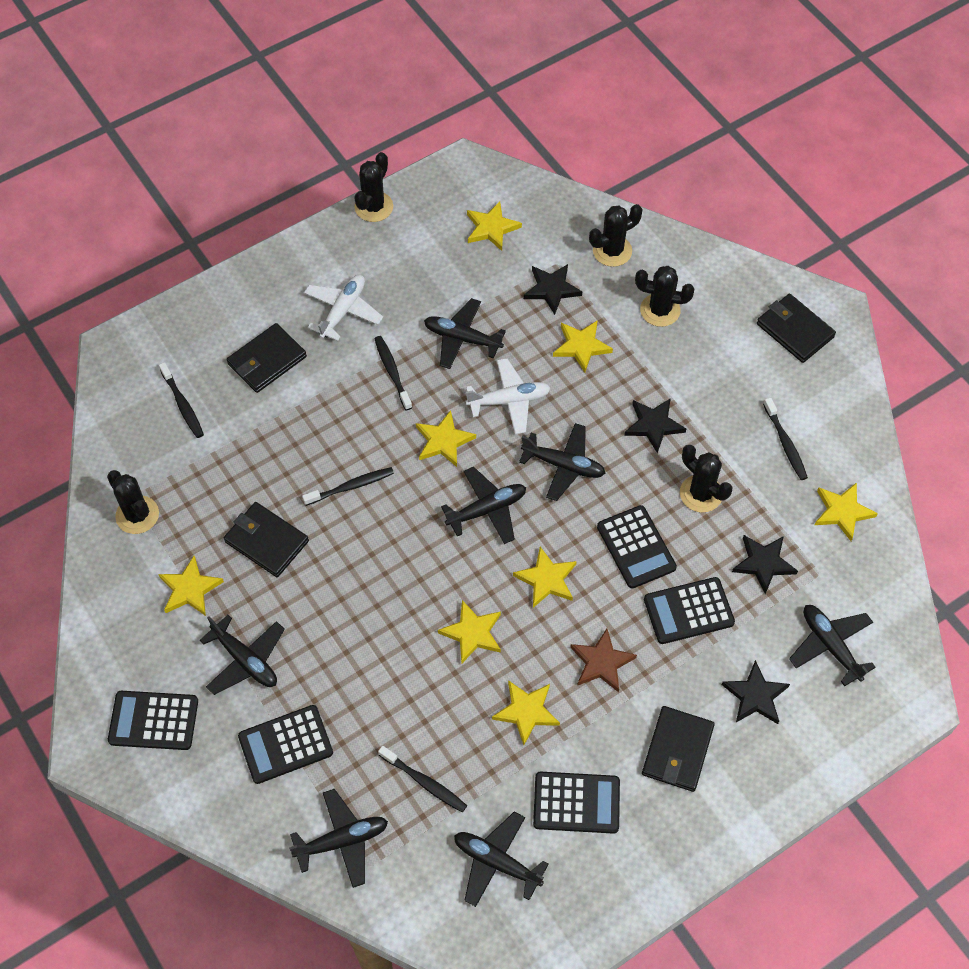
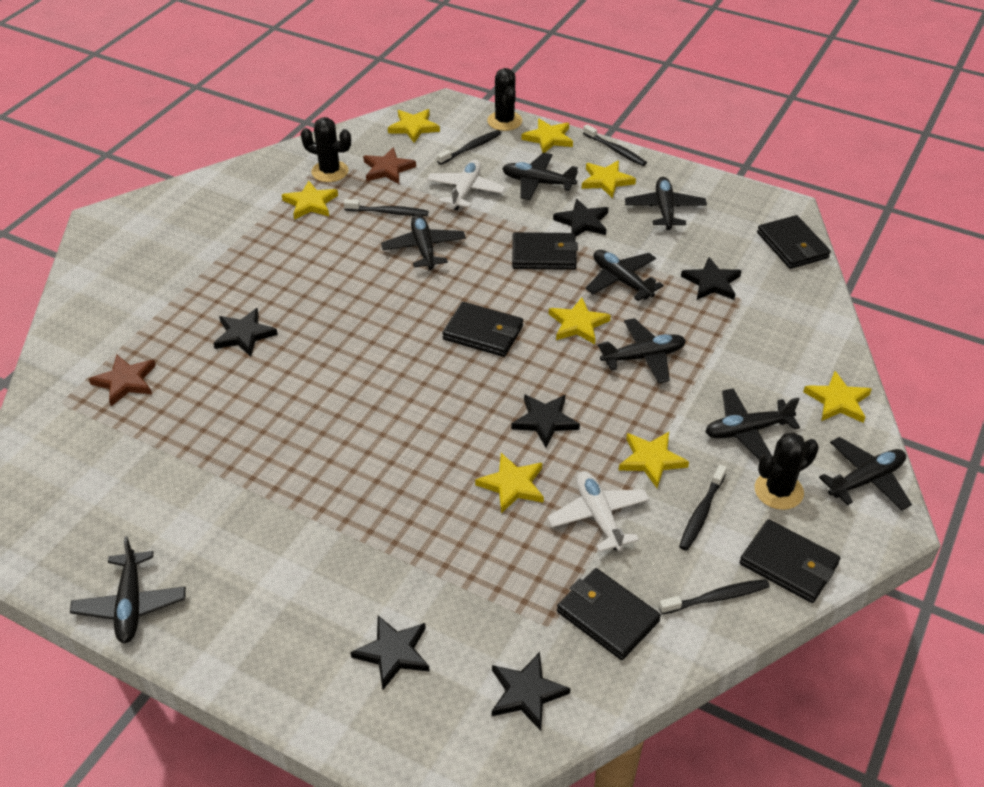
black cactus: [107,470,159,534] [354,152,393,222] [589,204,642,267] [635,266,694,327] [680,445,733,512] = 5 -> [301,117,351,182] [487,68,522,131] [755,433,819,510] = 3
black calculator: [108,691,198,750] [238,705,333,784] [533,772,620,834] [597,505,677,589] [644,577,735,644] = 5 -> none = 0
black plane: [200,615,285,695] [289,789,388,888] [424,298,506,369] [441,467,526,544] [454,811,549,907] [519,423,605,501] [789,605,876,686] = 7 -> [70,536,186,643] [381,214,466,270] [502,153,578,200] [586,250,664,301] [598,318,686,383] [625,177,707,230] [705,388,800,460] [819,437,912,510] = 8
black star: [524,264,583,315] [624,398,686,453] [722,660,790,724] [732,535,798,594] = 4 -> [214,308,278,357] [350,615,430,690] [492,652,571,731] [511,394,580,447] [553,199,609,237] [681,257,741,300] = 6
black wallet: [224,502,309,577] [227,323,307,393] [642,706,715,792] [757,294,836,363] = 4 -> [442,302,523,357] [512,232,578,270] [557,568,661,660] [739,519,840,603] [757,215,831,269] = 5
brown star: [570,628,637,692] = 1 -> [89,354,156,406] [363,147,416,184] = 2

